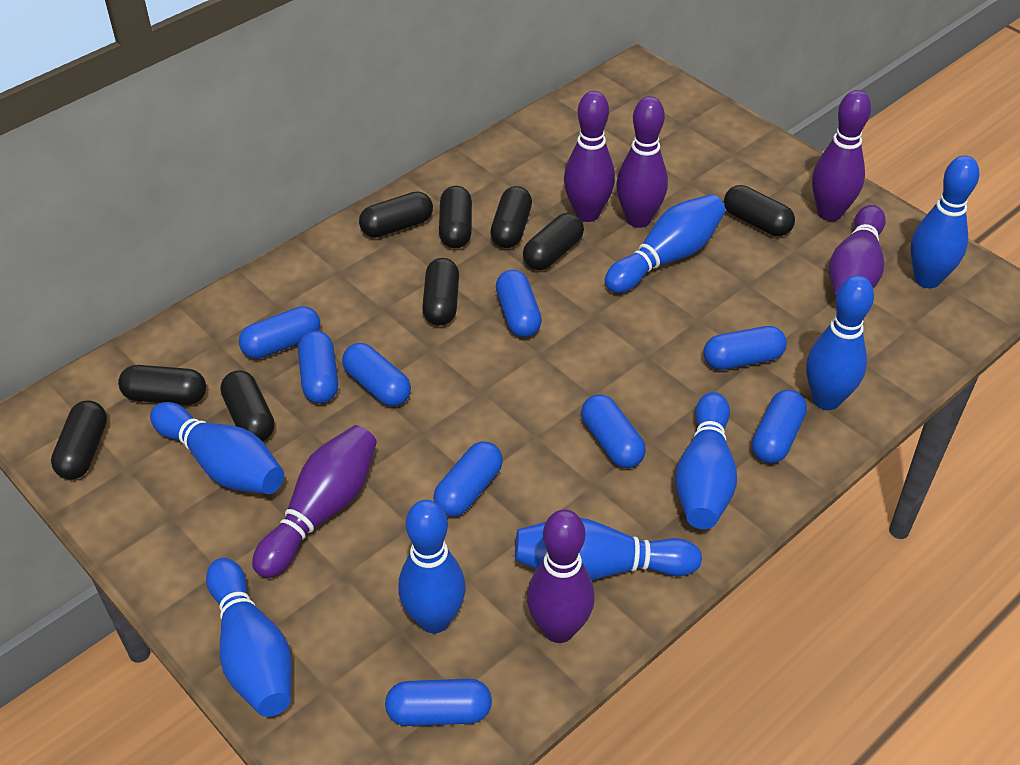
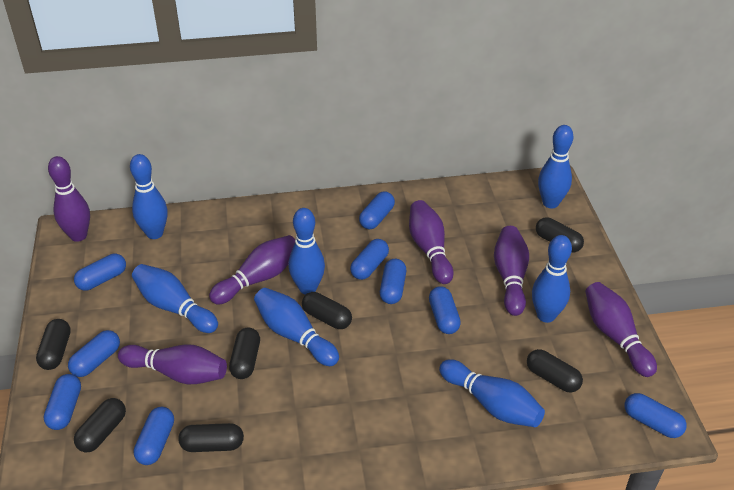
black capsule: [51,400,107,480] [118,365,206,405] [220,370,275,442] [359,191,433,238] [422,258,459,326] [439,186,472,248] [490,186,532,248] [523,213,584,270] [724,185,795,236] = 9 -> [36,319,71,370] [74,398,126,452] [178,423,244,452] [229,328,260,379] [302,292,352,329] [527,349,583,392] [536,217,584,253] = 7
blue bowling pin: [150,402,284,494] [206,558,292,717] [398,500,466,633] [515,518,702,580] [605,194,725,293] [675,392,737,529] [806,276,874,410] [910,155,979,288] = 8 -> [130,154,168,239] [132,264,218,333] [254,288,339,366] [288,208,325,295] [439,359,545,427] [532,235,572,323] [538,125,574,208] = 7

